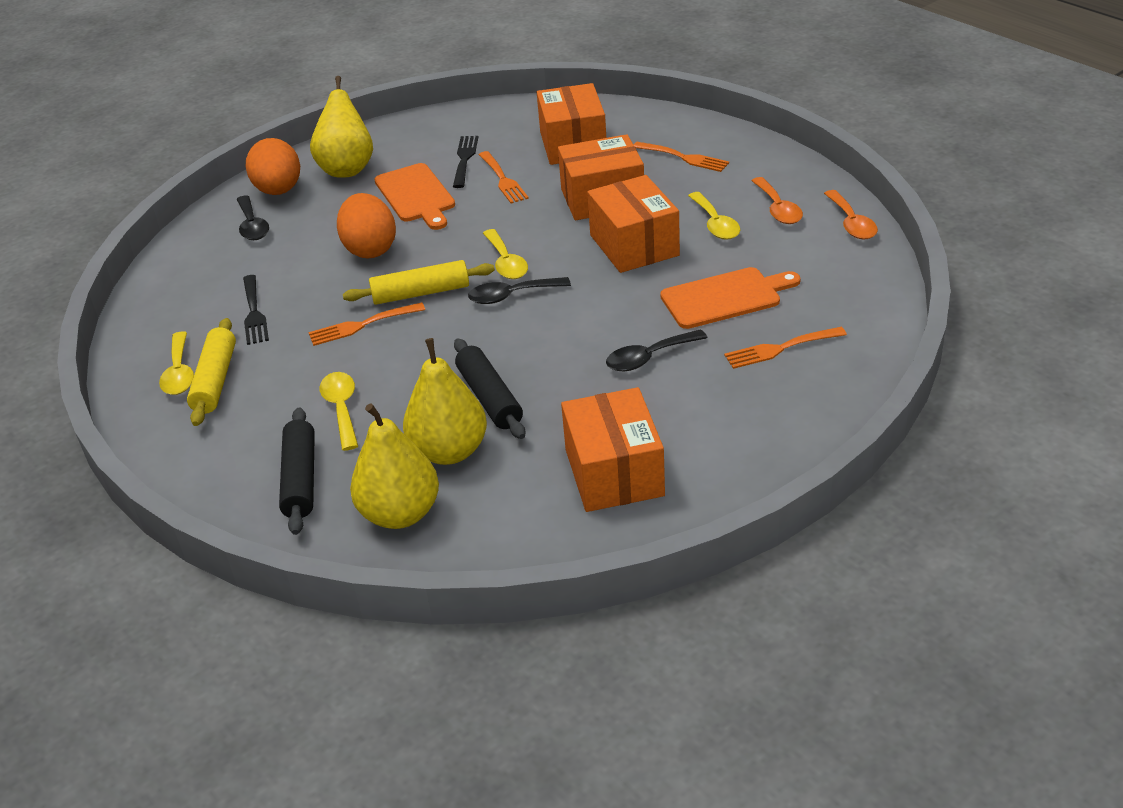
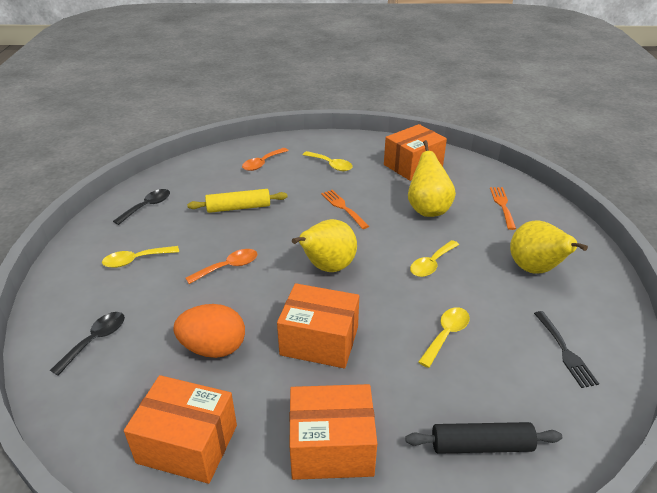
black fork: [243,275,269,345] [453,136,478,188] = 2 -> [534,311,599,388] = 1
black rolling pin: [279,407,315,535] [454,338,525,439] = 2 -> [405,422,562,454] = 1
black spoon: [237,195,269,240] [468,277,571,304] [606,329,707,371] = 3 -> [50,312,125,376] [113,189,170,225] = 2
orange cutting board: [375,163,455,230] [660,267,801,329] = 2 -> none = 0
orange egg: [246,138,300,195] [337,193,396,258] = 2 -> [173,304,245,358] = 1
orange fork: [308,302,425,346] [479,151,529,203] [634,142,729,172] [724,327,847,369] = 4 -> [321,190,369,229] [490,187,516,230] = 2
yellow rolling pin: [187,318,236,426] [343,260,495,305] = 2 -> [187,189,287,213] = 1

